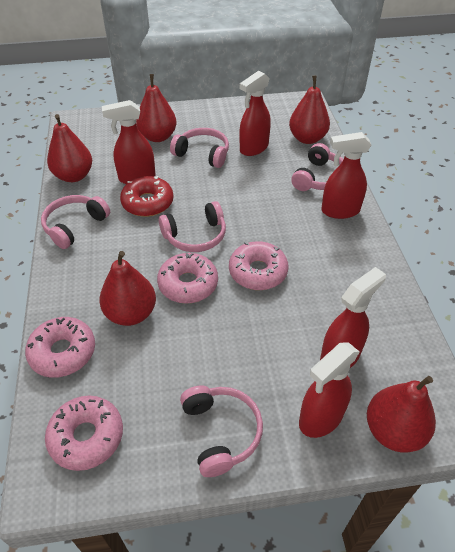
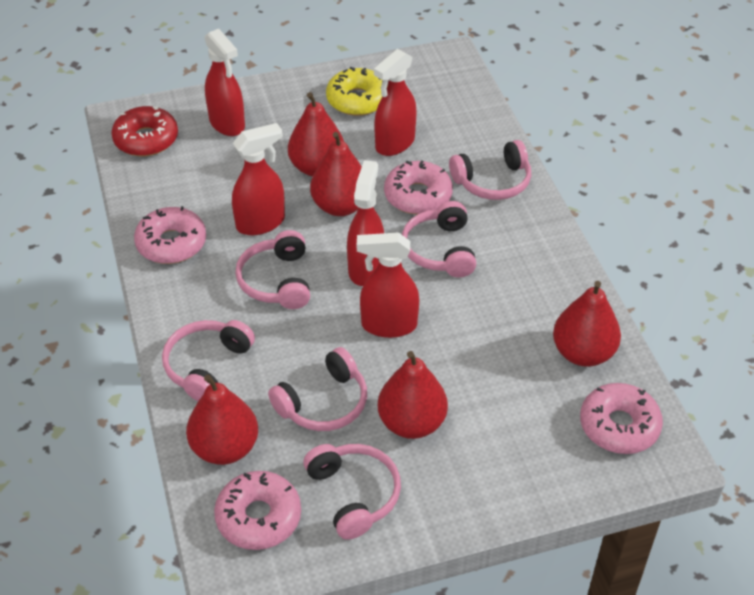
pink headphones: [41,195,110,249] [159,201,226,252] [170,128,229,168] [180,385,263,477] [291,143,343,191] = 5 -> [162,320,255,401] [235,230,310,309] [268,347,367,431] [303,444,401,540] [402,201,476,277] [449,140,531,200] = 6
yellow donut: none = 0 -> [326,67,388,116] = 1

